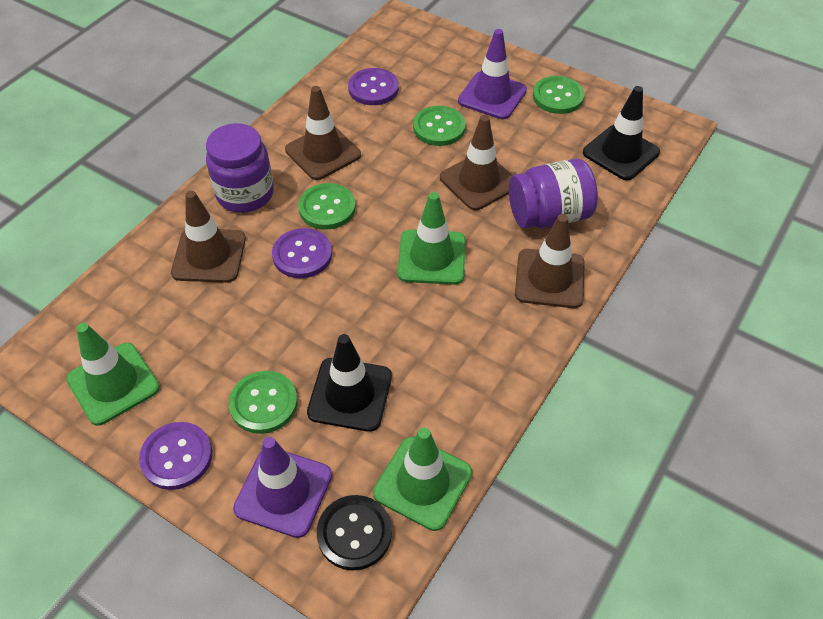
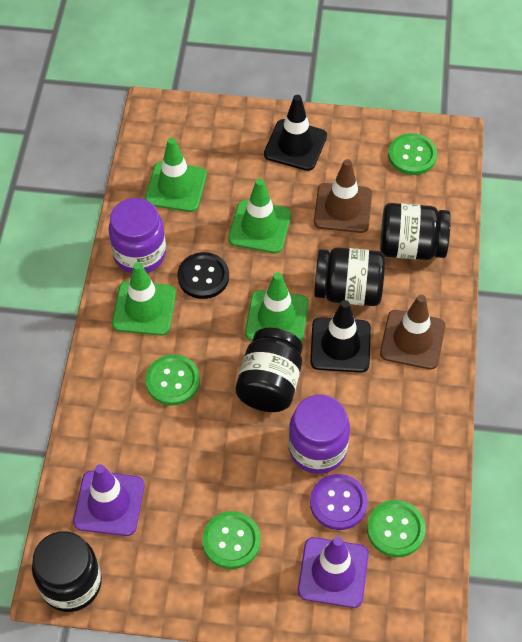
black jar: none = 0 -> [32,531,102,612] [236,328,303,412] [314,247,385,306] [380,203,451,260] = 4
brown traffic cone: [171,191,246,283] [285,86,361,180] [440,115,513,210] [515,214,585,308] = 4 -> [314,159,372,233] [380,295,445,370] = 2
green traffic cone: [66,323,160,426] [373,427,472,531] [398,192,466,285] = 3 -> [112,262,176,336] [145,137,207,212] [228,178,291,253] [245,272,308,342] = 4
purple button: [139,422,212,490] [272,228,332,278] [348,68,399,105] = 3 -> [310,474,368,530] = 1

